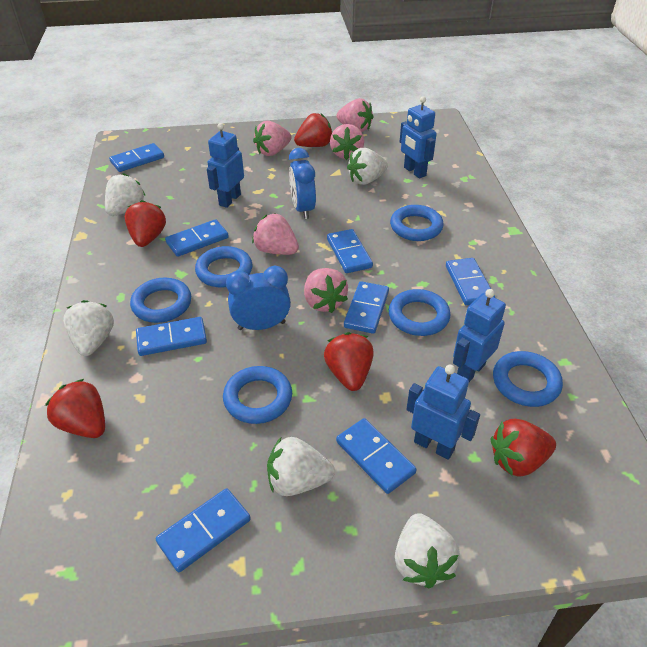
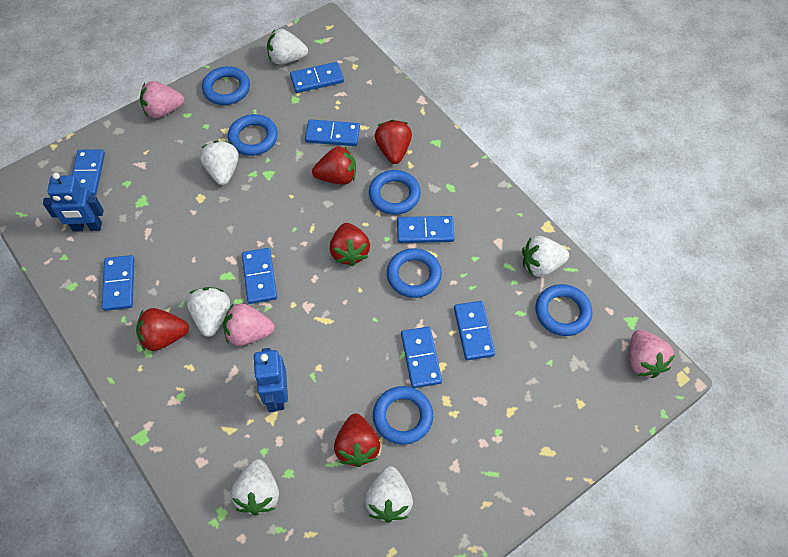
blue clock: [226,266,291,330] [289,148,316,219] = 2 -> none = 0
blue robot: [207,123,244,208] [400,96,437,178] [406,365,480,460] [453,289,506,382] = 4 -> [43,173,104,232] [253,348,288,412] = 2
pink strawberry: [252,213,299,255] [253,121,291,156] [304,268,348,313] [330,124,364,160] [336,98,373,132] = 5 -> [140,81,184,118] [223,303,275,346] [630,330,675,378] = 3
white strawberry: [63,300,114,356] [105,173,146,216] [267,437,335,496] [347,148,388,185] [395,513,460,588] = 5 -> [187,287,230,337] [200,141,239,185] [231,459,279,515] [267,29,308,65] [365,466,413,523] [522,236,569,277] = 6

